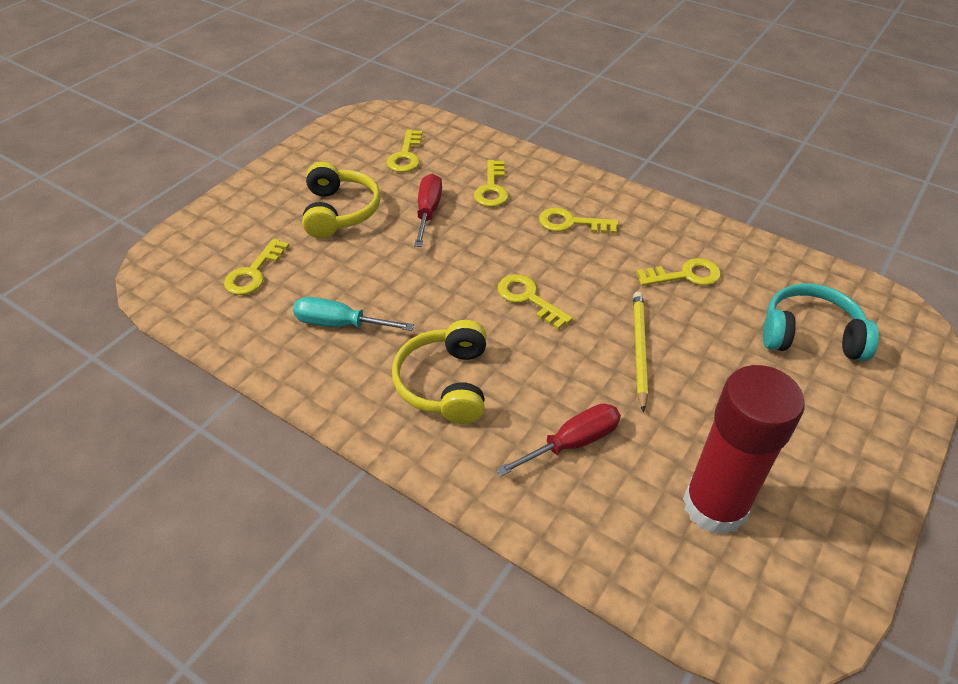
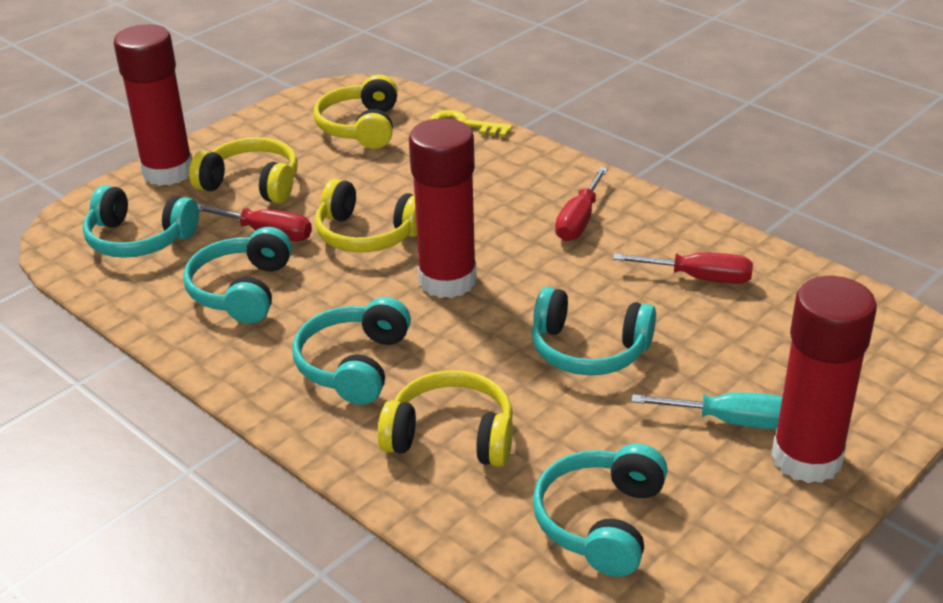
red glue stick: [683,365,805,535] = 1 -> [114,24,192,186] [409,118,477,298] [771,276,877,483] = 3
red screwdriver: [414,174,442,247] [496,403,621,476] = 2 -> [197,204,312,241] [555,167,608,241] [613,252,753,284] = 3
turquoise headphones: [763,283,879,361] = 1 -> [83,185,199,258] [183,227,292,324] [292,297,411,405] [532,287,656,375] [533,443,668,577] = 5
yellow headphones: [302,162,381,238] [392,320,487,424] = 2 -> [189,137,298,203] [314,75,398,149] [315,179,417,253] [378,370,513,467] = 4
yellow key: [224,238,289,295] [387,129,422,172] [474,160,508,207] [498,274,572,329] [539,207,618,234] [636,258,721,286] = 6 -> [430,110,512,137] = 1
yellow pencil: [633,292,648,412] = 1 -> none = 0

